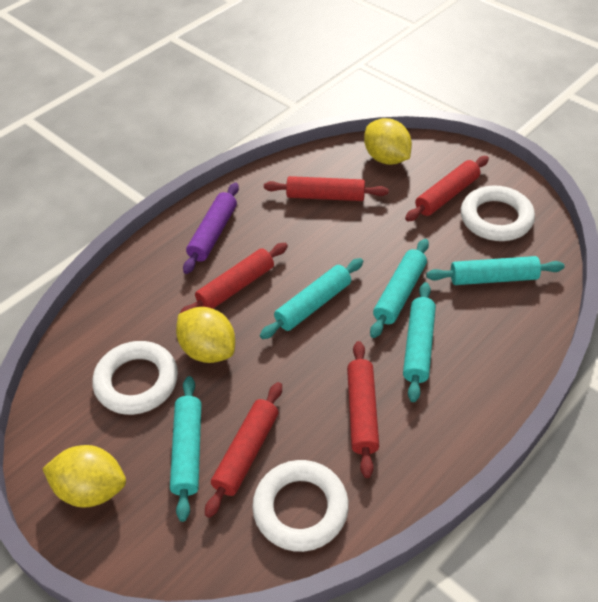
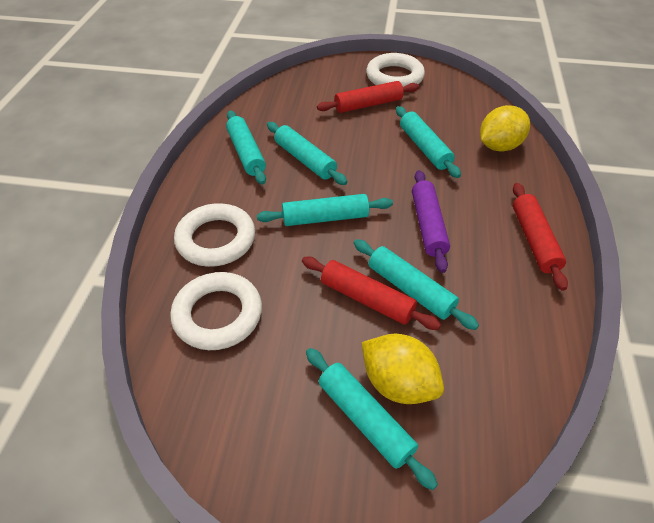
red rolling pin: [179,243,288,314] [205,382,282,518] [264,176,389,201] [347,341,379,478] [405,156,489,221] = 5 -> [302,256,441,330] [317,81,419,113] [513,183,568,291] = 3
turquoise rolling pin: [170,376,201,522] [260,258,363,339] [370,239,429,338] [403,282,436,402] [426,256,565,285] = 5 -> [226,110,266,185] [257,194,393,226] [267,122,348,185] [306,348,438,490] [354,239,479,330] [396,106,461,178] = 6
yellow lemon: [42,445,126,508] [176,307,235,363] [364,118,412,165] = 3 -> [362,334,444,404] [480,105,530,152] = 2

